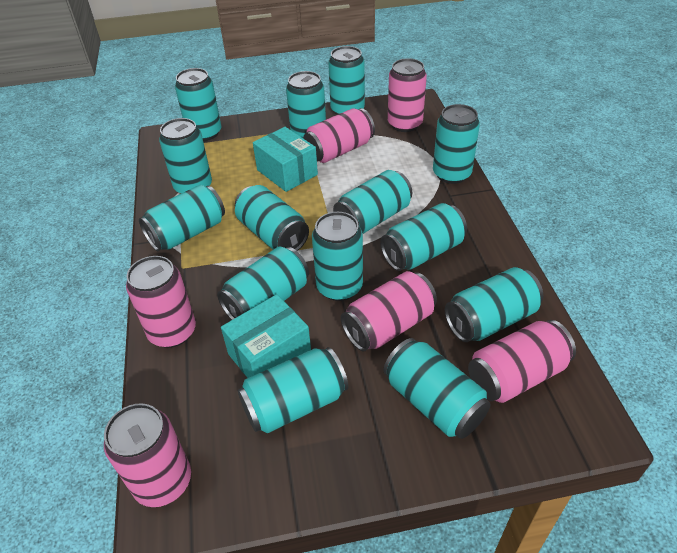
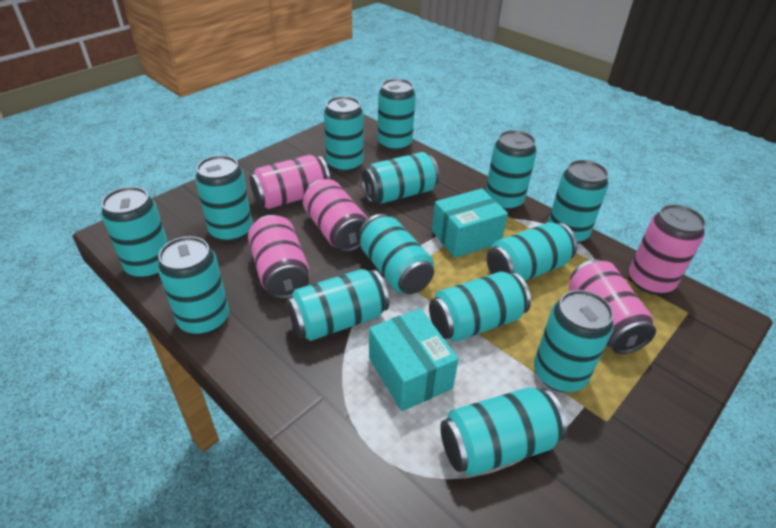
pink can: [104,403,191,507] [126,256,196,348] [303,108,375,163] [341,271,437,352] [388,58,427,132] [468,320,576,403] = 6 -> [248,215,310,299] [250,155,330,209] [303,179,367,252] [569,259,656,354] [629,204,706,295] = 5

